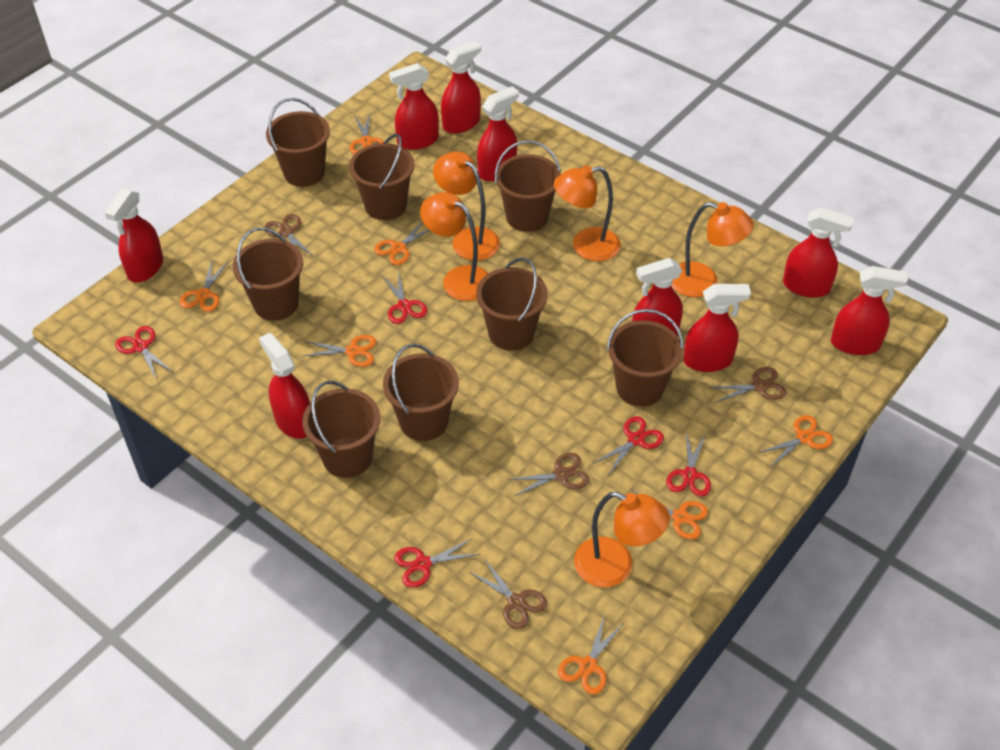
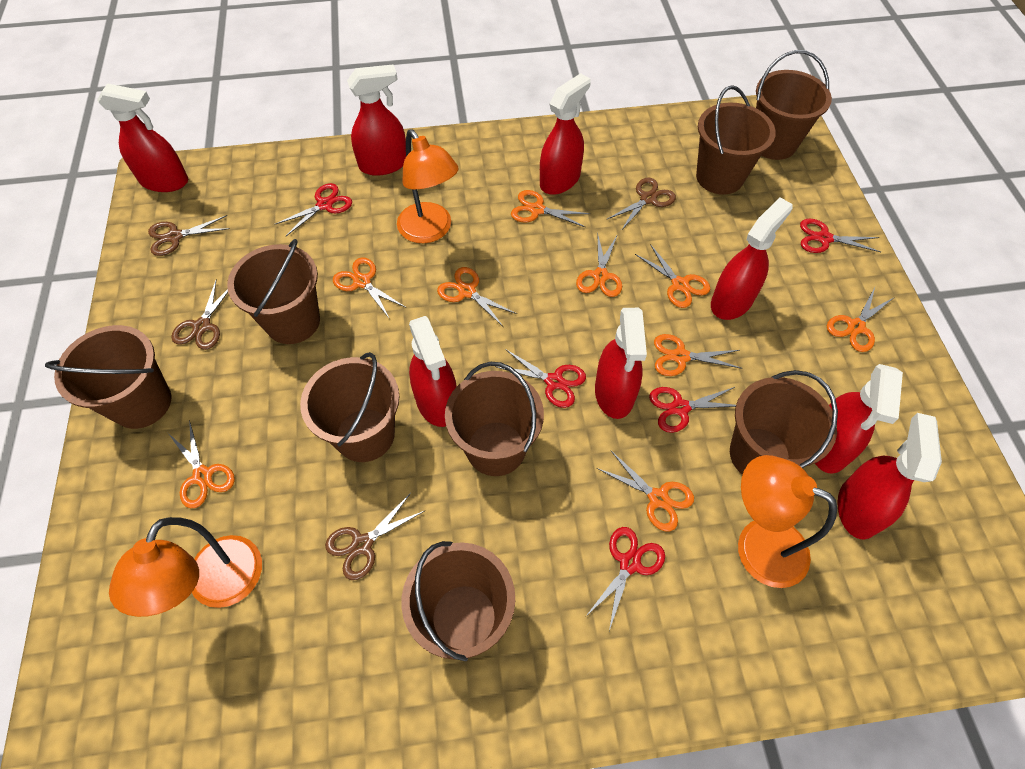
orange lamp: [420,192,488,301] [433,152,500,261] [554,165,621,261] [574,492,670,587] [671,202,754,297] = 5 -> [109,517,262,617] [397,129,459,243] [738,455,837,588] = 3
orange scissors: [180,260,228,312] [303,335,376,367] [350,113,384,154] [374,221,430,265] [558,614,625,695] [631,490,708,540] [759,415,833,467] = 7 -> [168,420,235,508] [333,257,405,319] [437,267,517,326] [511,190,590,227] [576,234,622,297] [597,451,694,531] [635,244,710,308] [654,334,742,376] [827,287,895,352] = 9
red spray bottle: [105,189,163,282] [259,332,310,439] [389,63,439,150] [441,41,481,134] [477,86,519,181] [632,258,683,335] [683,284,751,372] [783,208,854,298] [831,266,908,355] = 9 -> [97,83,188,192] [347,65,406,176] [409,316,457,427] [540,73,591,195] [595,308,647,419] [711,197,793,320] [815,364,903,474] [838,413,942,540] = 8

